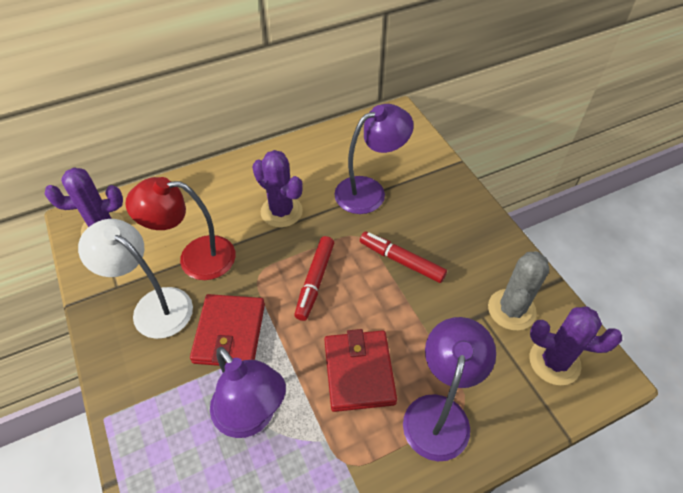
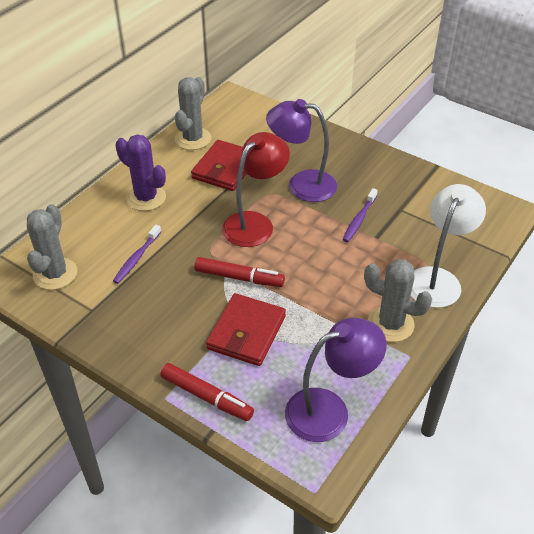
grey cactus: [488,251,549,331] = 1 -> [27,204,77,290] [175,77,211,150] [364,259,432,342] = 3
purple cactus: [45,168,124,236] [252,150,303,228] [529,306,622,385] = 3 -> [115,134,166,211] = 1
purple lamp: [210,347,286,438] [334,104,414,214] [403,317,496,461] = 3 -> [266,99,337,202] [285,317,387,442] = 2
purple toothbrush: none = 0 -> [113,225,161,284] [343,188,378,242] = 2

